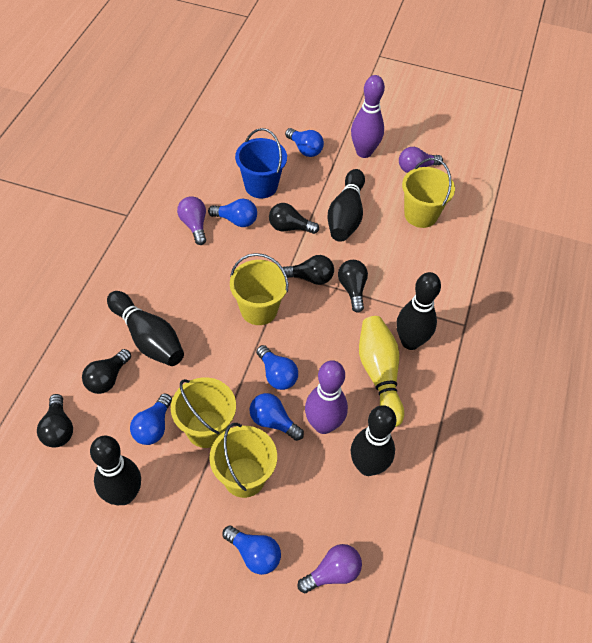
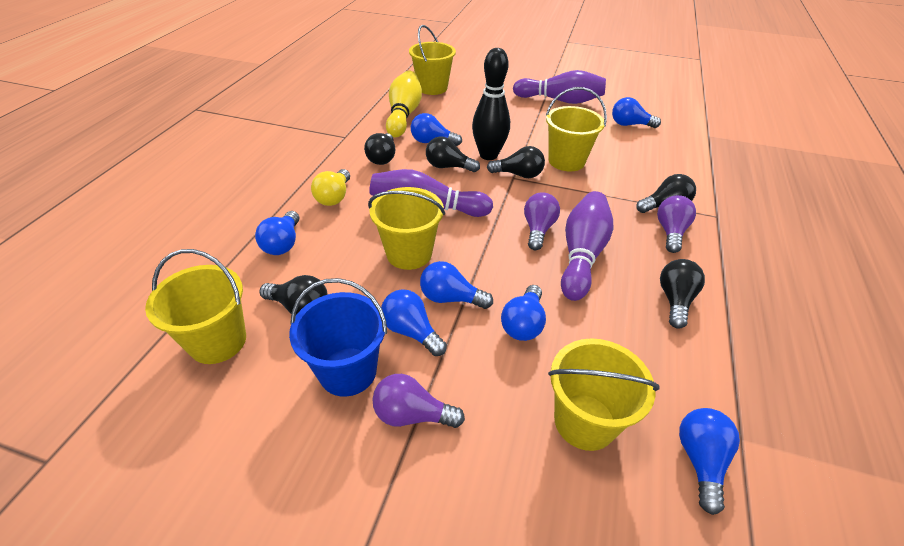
black bowling pin: [90,436,141,505] [107,291,184,366] [327,169,365,242] [351,405,397,476] [396,272,441,350] = 5 -> [472,48,510,160] = 1
black light bulb: [37,394,73,447] [82,349,131,394] [269,203,319,234] [283,255,334,285] [338,260,368,313] = 5 -> [260,275,328,315] [364,133,395,165] [426,136,480,172] [487,146,545,178] [636,174,696,213] [660,259,705,329] = 6
blue light bulb: [130,393,172,445] [208,199,257,227] [222,526,281,575] [250,393,304,441] [256,345,298,390] [285,128,324,157] = 6 -> [255,211,299,255] [381,289,447,356] [411,113,462,146] [420,261,493,309] [501,285,546,341] [612,97,661,128] [679,408,740,515] = 7
purple bowling pin: [305,360,348,434] [351,75,385,158] = 2 -> [369,169,493,217] [513,70,606,104] [561,191,613,301] = 3
yellow bucket: [171,377,236,448] [209,423,277,498] [230,253,289,325] [402,158,455,228] = 4 -> [145,249,246,364] [368,187,445,270] [409,25,456,95] [545,87,607,171] [548,339,660,451] = 5
yellow light bulb: none = 0 -> [311,169,350,206] = 1

